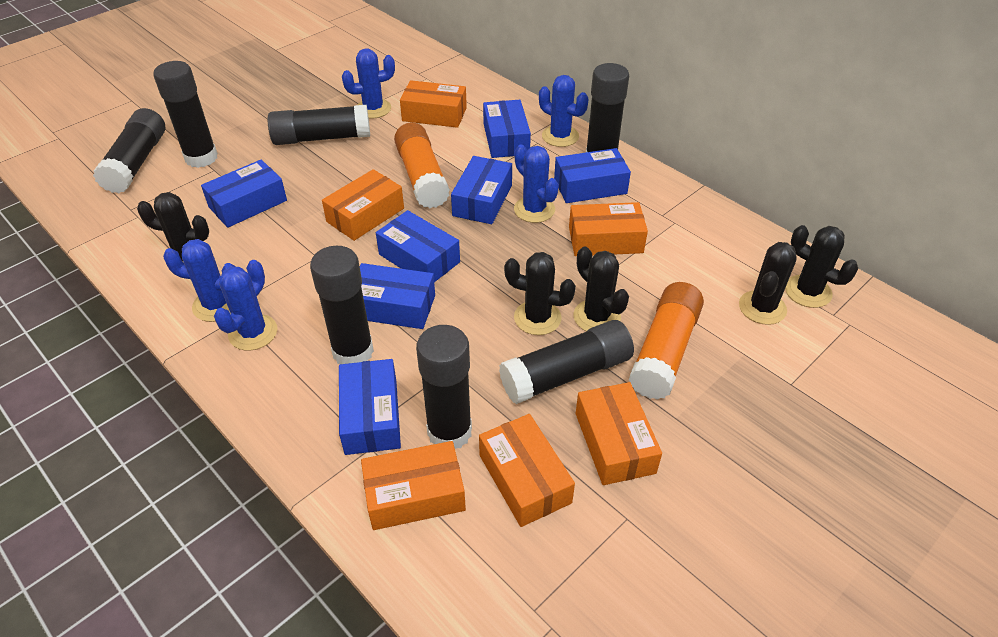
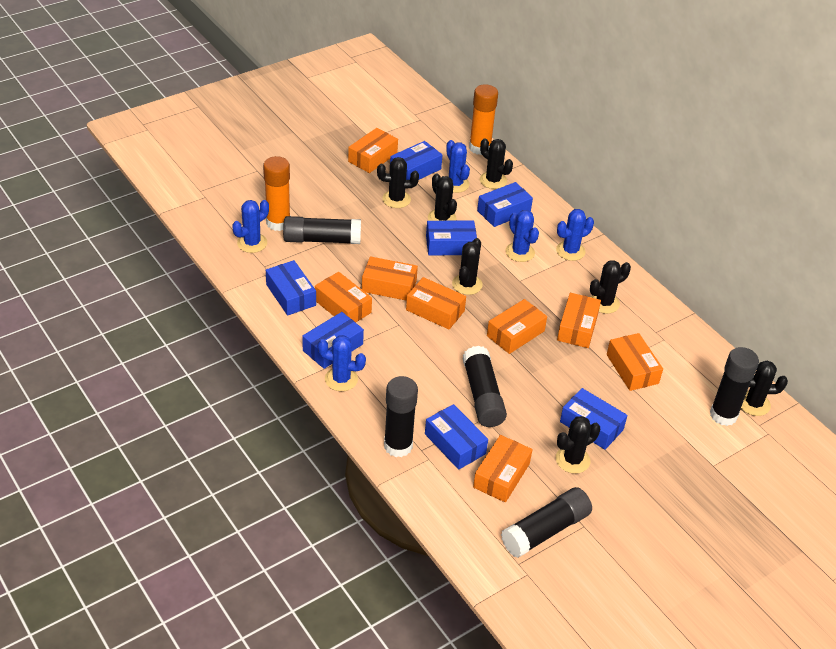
black cactus: [137,192,209,261] [504,252,576,335] [573,247,629,331] [739,242,797,325] [785,225,858,308] = 5 -> [377,157,419,208] [428,173,457,221] [452,238,483,295] [480,139,513,189] [556,416,600,474] [590,260,631,314] [741,361,788,416] = 7
black glue stick: [93,108,165,193] [153,61,218,168] [268,105,370,145] [310,246,374,364] [416,325,472,449] [499,320,634,404] [586,63,629,152] = 7 -> [283,216,361,244] [384,376,418,457] [462,346,507,427] [501,487,592,558] [710,347,759,426] = 5
orange box: [322,169,404,241] [361,441,466,530] [400,80,467,128] [479,414,575,527] [569,202,648,256] [576,382,662,485] = 6 -> [315,272,372,323] [348,128,398,173] [362,256,418,301] [406,277,466,329] [473,435,533,502] [487,299,547,354] [557,293,601,348] [607,333,663,391] = 8

